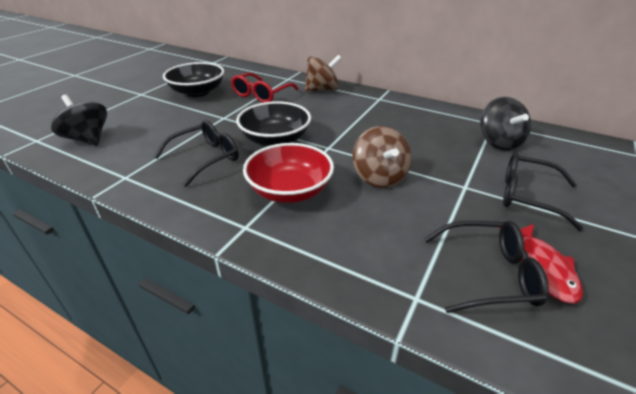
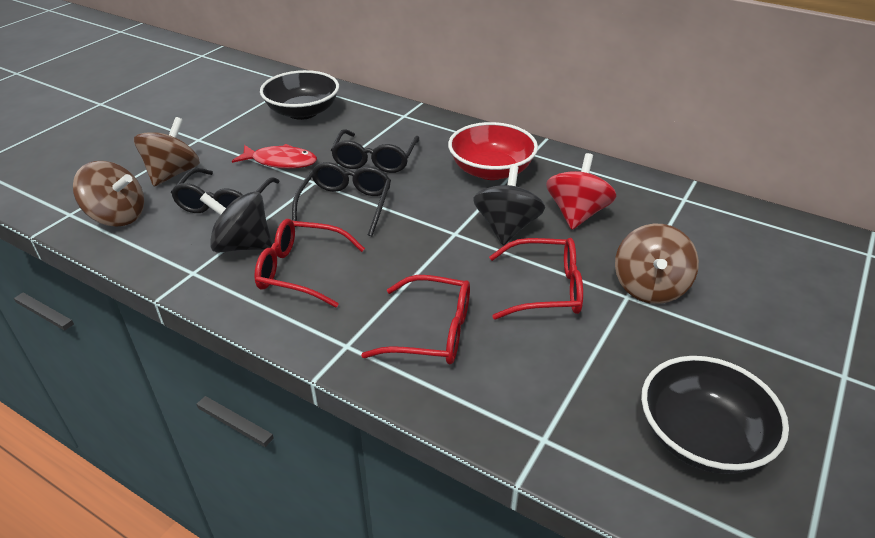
brown spinning top: [305,55,342,92] [353,126,412,188] = 2 -> [73,161,144,227] [134,117,200,186] [615,224,699,304] = 3
red glasses: [231,73,299,103] = 1 -> [254,219,365,308] [361,275,470,365] [489,238,583,320] = 3
red spinning top: none = 0 -> [546,153,617,230] = 1

